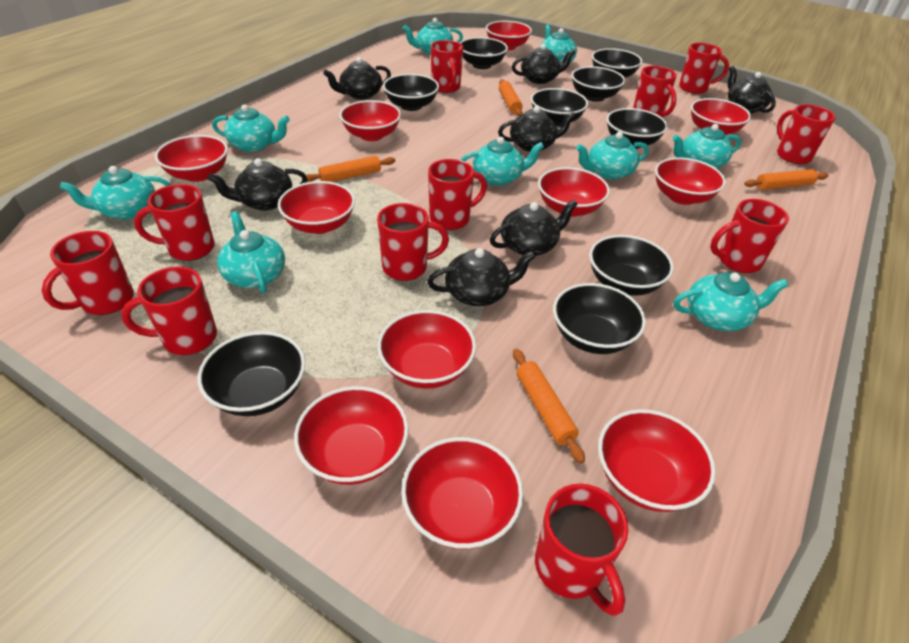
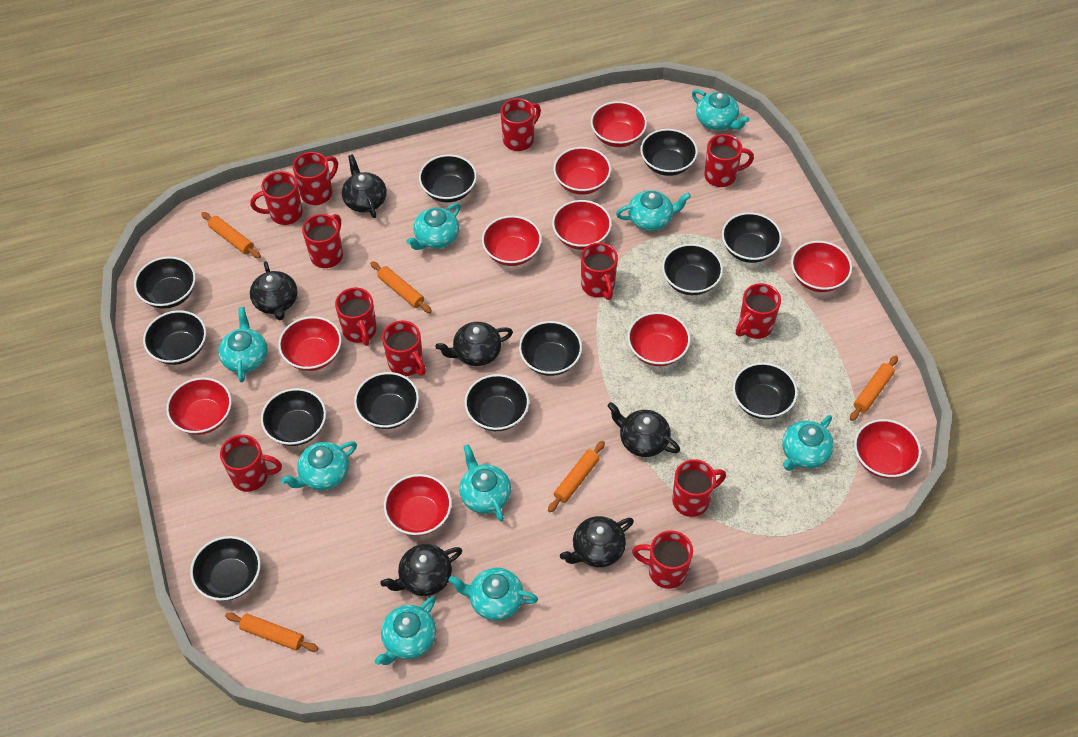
black bowl: [198,331,305,416] [383,74,439,111] [460,37,508,69] [531,88,588,126] [553,283,646,354] [571,66,625,102] [589,235,674,296] [592,48,642,78] [606,108,668,149] = 9 -> [134,256,196,309] [143,310,206,365] [190,536,261,601] [261,388,326,446] [354,372,419,429] [419,154,477,203] [465,374,529,431] [519,321,582,376] [640,129,698,176] [662,244,723,295] [722,212,782,263] [733,363,798,419] = 12
black teapot: [208,158,307,211] [324,57,391,100] [427,248,535,306] [490,200,578,256] [498,106,576,152] [512,44,575,84] [728,66,776,113] = 7 -> [250,261,298,321] [342,154,387,218] [380,544,462,596] [435,322,513,366] [560,516,634,567] [607,402,680,457] = 6
orange rolling pin: [306,156,395,182] [499,79,523,116] [513,349,585,463] [744,169,829,190] = 4 -> [201,212,261,258] [225,613,319,652] [370,261,432,313] [548,441,605,512] [850,356,898,421] = 5
red bowl: [155,135,228,182] [278,181,355,234] [294,386,409,485] [339,100,401,141] [378,310,476,389] [401,437,523,549] [486,21,532,50] [538,167,610,217] [598,409,716,512] [655,157,726,205] [691,98,751,135] = 11 -> [166,377,232,435] [278,316,342,371] [384,474,452,536] [482,216,542,266] [552,200,612,250] [553,147,611,195] [591,101,647,147] [628,312,690,366] [791,241,852,292] [854,419,921,478] = 10
red mug: [41,231,134,315] [121,267,217,355] [134,184,215,261] [377,203,449,281] [428,159,487,230] [431,40,463,93] [535,483,628,616] [633,66,677,117] [679,43,729,94] [710,199,789,273] [777,105,836,164] = 11 -> [220,435,282,492] [250,171,303,225] [293,152,338,205] [302,214,343,268] [335,288,377,346] [382,321,426,376] [500,98,541,151] [581,243,618,300] [632,530,693,589] [672,459,726,517] [704,134,754,187] [736,283,781,339] = 12

